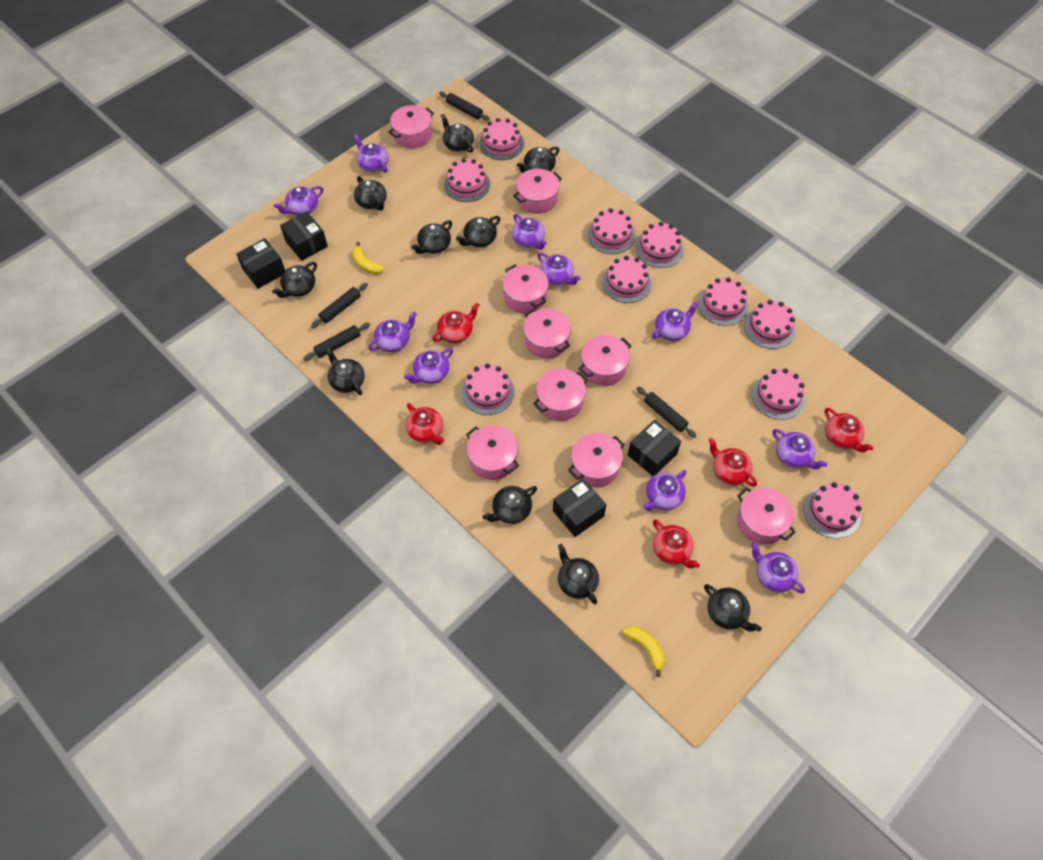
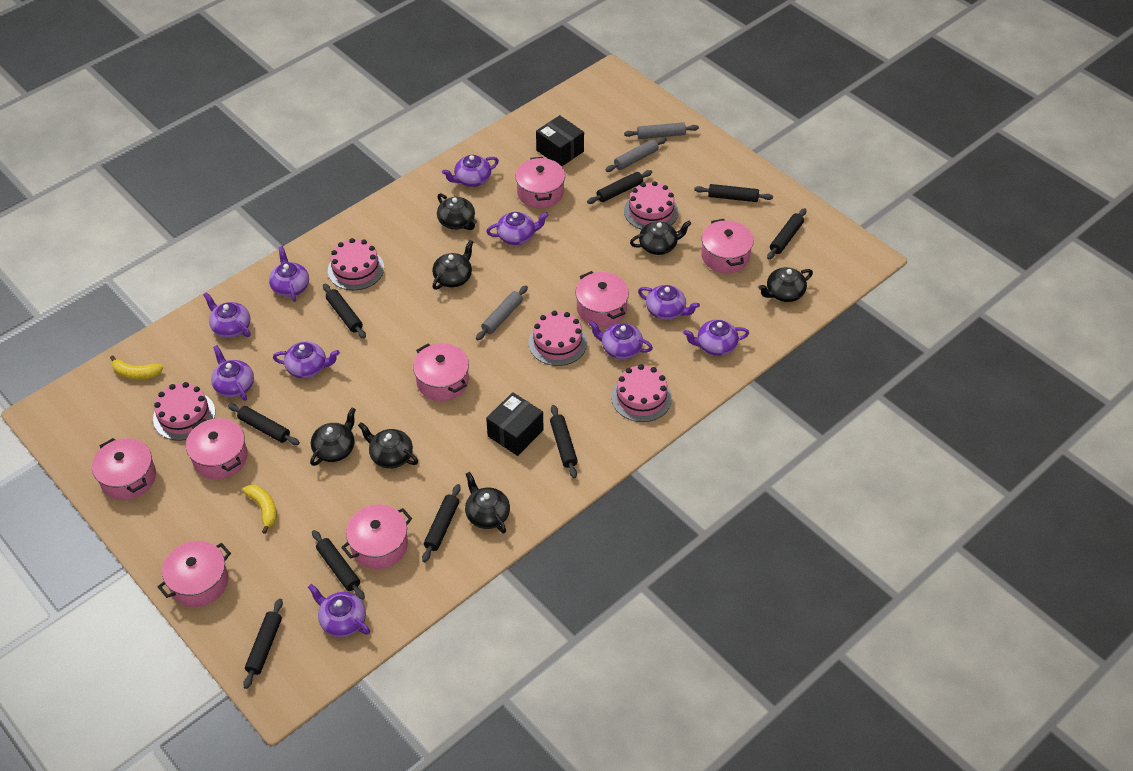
black box: [236,238,285,289] [280,211,328,261] [553,478,606,537] [628,420,681,476] = 4 -> [486,392,544,456] [536,115,584,166] = 2
black rolling pin: [303,323,370,361] [311,283,368,328] [439,92,490,121] [636,387,696,438] = 4 -> [228,404,300,445] [243,598,283,689] [312,530,365,600] [323,284,366,339] [422,484,461,562] [550,405,578,478] [587,170,652,204] [694,184,773,202] [767,208,806,259] = 9
black teapot: [272,262,317,298] [326,347,365,395] [354,176,387,211] [411,220,452,254] [441,114,474,153] [456,216,500,247] [483,486,537,524] [517,147,559,173] [558,544,599,604] [704,584,762,632] = 10 -> [310,408,356,466] [358,422,418,469] [432,240,473,290] [437,193,477,230] [465,472,510,534] [630,221,691,255] [758,267,813,302] = 7
grey rolling pin: none = 0 -> [476,285,528,340] [605,138,667,172] [624,122,699,139] = 3
pink cake: [444,158,490,202] [462,363,514,415] [479,118,524,160] [588,208,635,254] [602,256,652,303] [636,222,684,268] [698,278,748,326] [744,300,795,349] [751,368,805,420] [803,482,862,538] = 10 -> [153,382,215,441] [328,238,384,290] [528,311,587,366] [611,364,672,422] [624,181,678,230] = 5
pink pot: [388,105,434,148] [466,425,519,480] [502,265,549,314] [513,168,562,214] [523,308,571,359] [533,369,588,421] [568,433,625,488] [579,335,631,386] [737,487,796,544] = 9 -> [92,438,156,500] [158,541,231,607] [186,418,248,479] [341,505,412,569] [413,343,469,401] [515,157,565,208] [575,271,629,327] [701,219,754,273] = 8
red teapot: [406,403,444,445] [432,303,479,343] [653,519,700,568] [709,438,757,487] [825,408,874,452] = 5 -> none = 0

